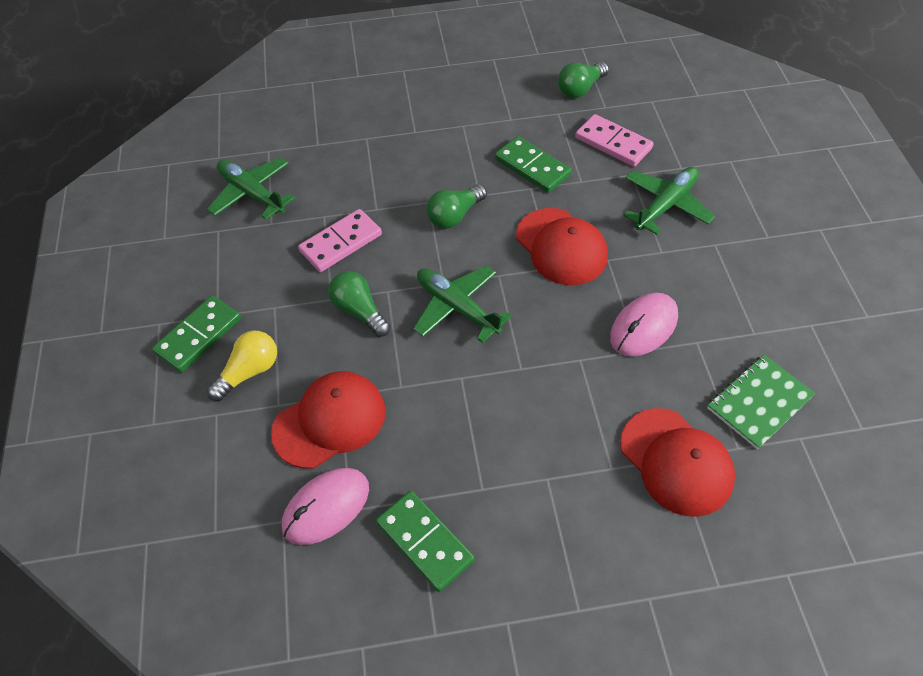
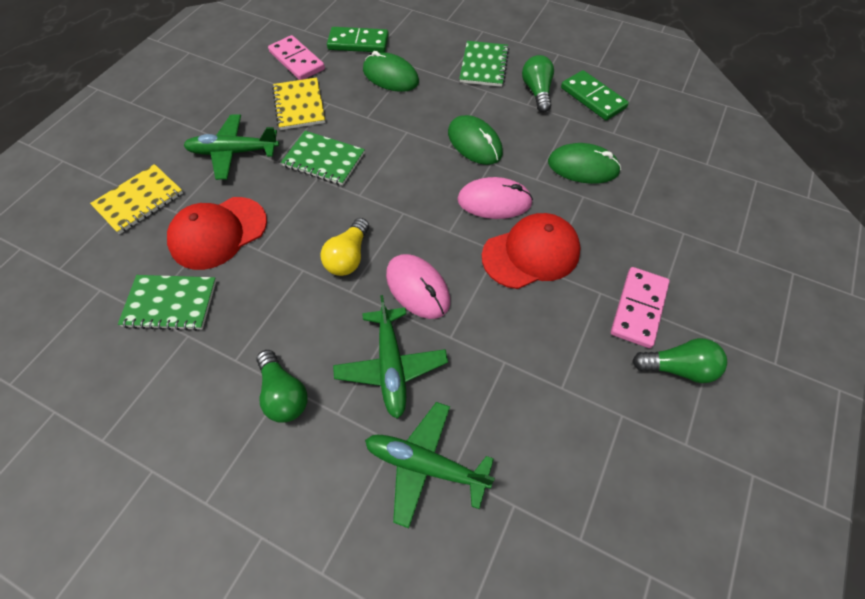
green domino: [152,295,241,373] [376,491,474,592] [495,136,572,193] = 3 -> [327,27,389,53] [561,70,629,120] = 2
green mouse: none = 0 -> [363,51,419,92] [448,115,503,165] [548,143,621,184] = 3
green notebook: [707,355,815,449] = 1 -> [118,275,216,331] [281,131,365,185] [459,41,509,87] = 3
red cap: [271,371,386,469] [516,208,608,285] [620,408,735,517] = 3 -> [167,197,267,270] [482,213,581,289] = 2
yellow notebook: none = 0 -> [90,164,183,234] [272,77,325,130] = 2

